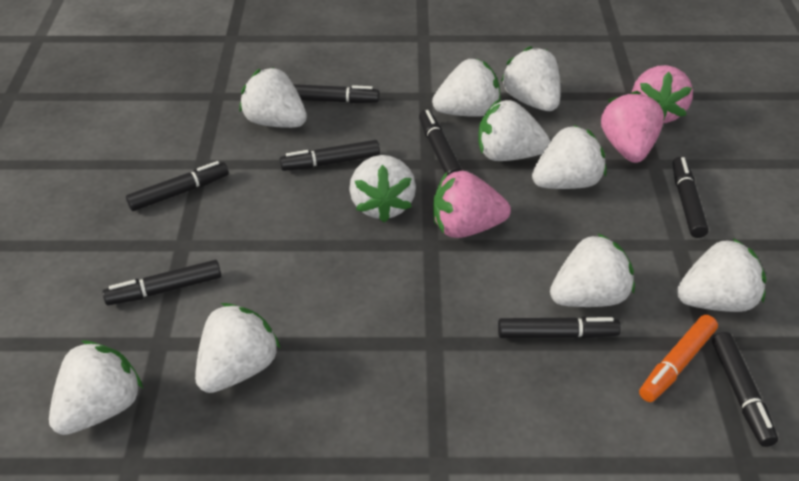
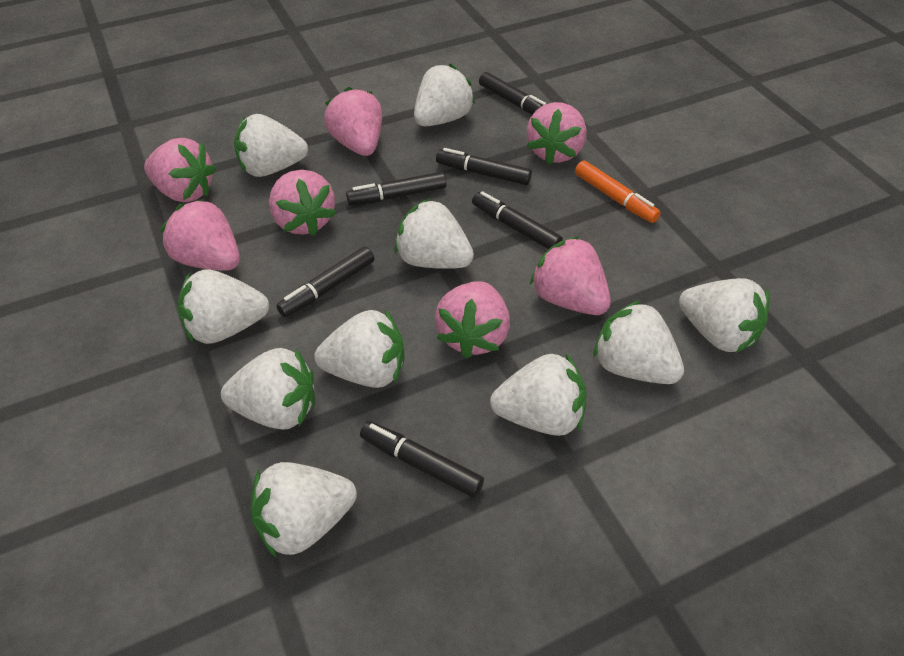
black marker: [102,260,221,305] [126,161,229,211] [279,140,380,171] [293,84,379,103] [419,110,463,176] [498,316,621,339] [672,157,709,238] [712,332,778,447] = 8 -> [276,247,374,318] [346,172,447,205] [360,421,484,497] [436,148,532,185] [472,191,563,249] [479,72,546,115] = 6
pink strawberry: [433,171,511,238] [601,91,664,163] [632,65,693,123] = 3 -> [144,138,216,202] [160,198,240,270] [269,170,336,236] [324,87,382,156] [435,281,510,359] [527,102,587,165] [530,236,611,315] = 7

